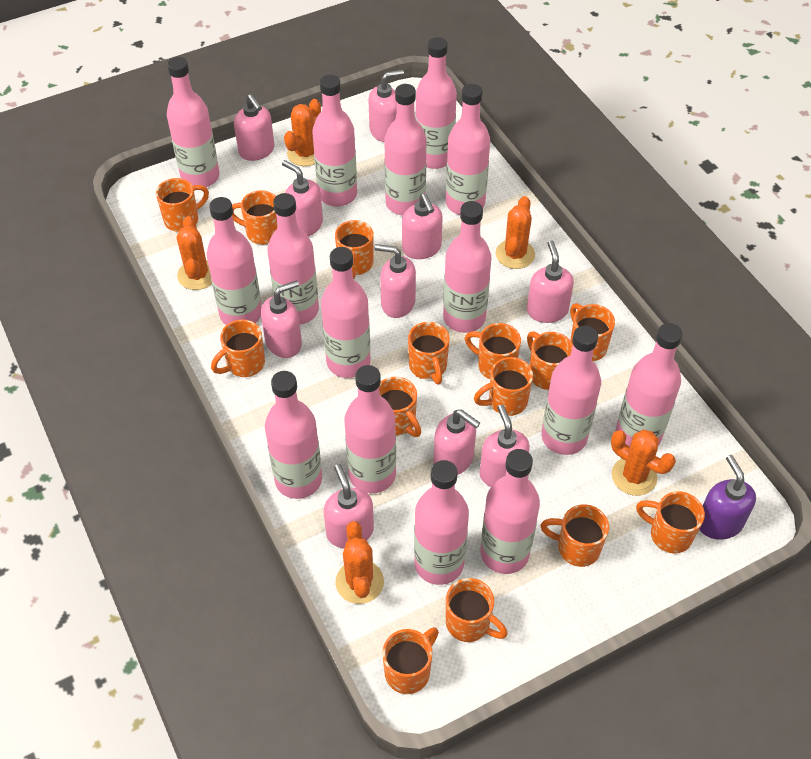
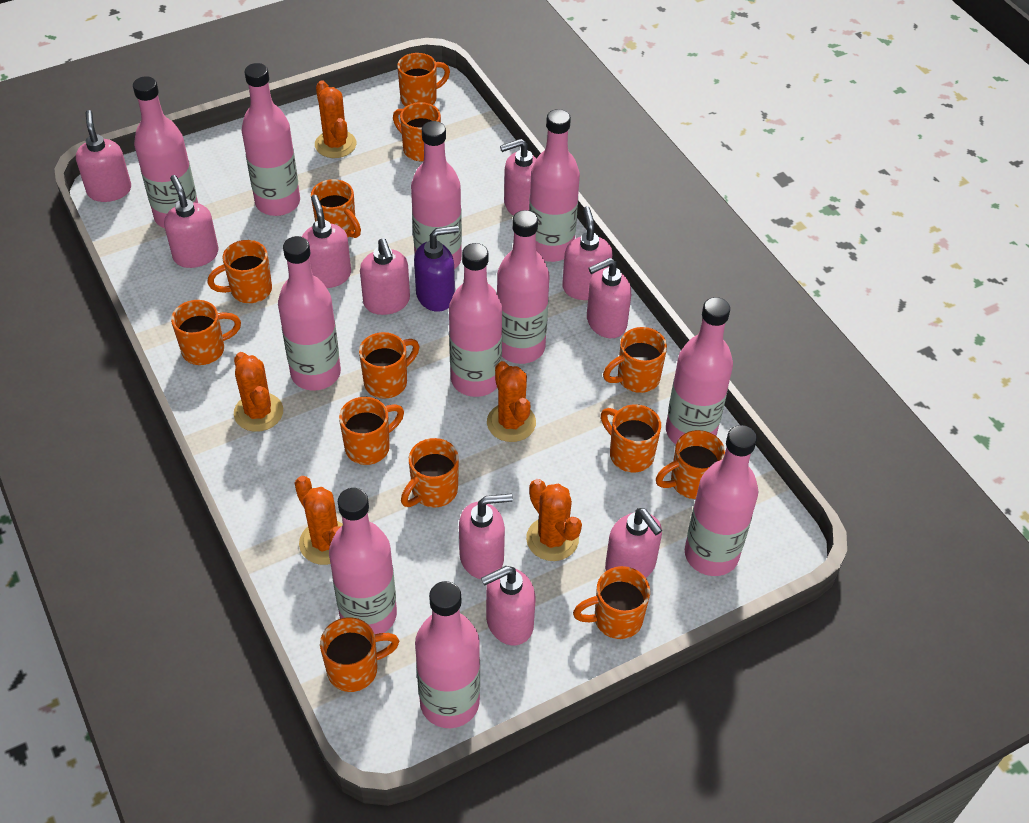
orange mug: [156,178,209,232] [211,319,265,377] [232,190,277,245] [335,220,374,279] [379,377,421,437] [382,627,439,694] [408,322,449,385] [446,578,508,642] [465,323,521,379] [474,357,533,416] [527,331,573,390] [540,504,609,567] [570,303,615,361] [636,491,705,554] = 14 -> [171,300,241,365] [207,240,272,303] [311,179,361,238] [320,617,399,692] [339,397,404,465] [359,332,419,399] [393,102,441,161] [397,53,450,106] [401,438,459,507] [573,566,650,639] [601,404,661,472] [603,327,667,393] [656,430,725,499] = 13
pink bottle: [167,57,220,187] [207,197,262,325] [265,371,322,499] [267,193,319,325] [312,75,357,206] [321,247,371,378] [345,365,396,493] [384,84,427,216] [414,460,469,585] [415,37,457,169] [443,201,492,333] [446,84,490,215] [480,449,540,574] [541,325,601,455] [616,323,682,446] = 15 -> [133,76,198,228] [242,63,300,216] [278,236,341,391] [329,488,397,634] [411,121,462,269] [415,581,480,728] [449,243,502,397] [497,210,549,364] [529,109,580,262] [666,297,733,444] [685,425,758,576] = 11

